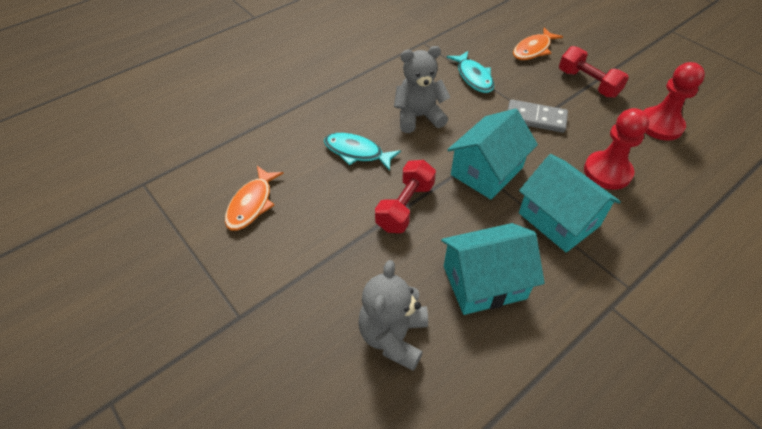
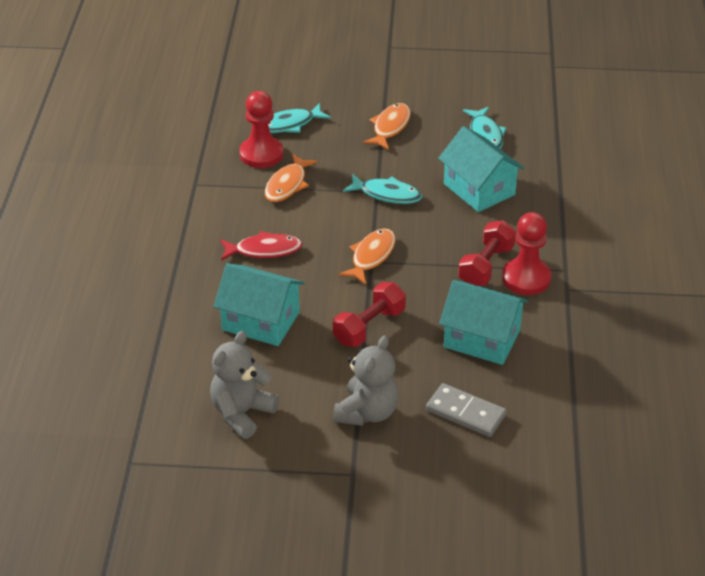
orange fish: [225,166,284,230] [513,27,563,60] = 2 -> [265,154,317,202] [339,228,396,284] [363,103,411,150] = 3
red fish: none = 0 -> [220,231,303,260] = 1
turquoise fish: [324,133,401,171] [447,51,494,93] = 2 -> [268,103,331,133] [343,174,422,204] [463,107,507,148] = 3

